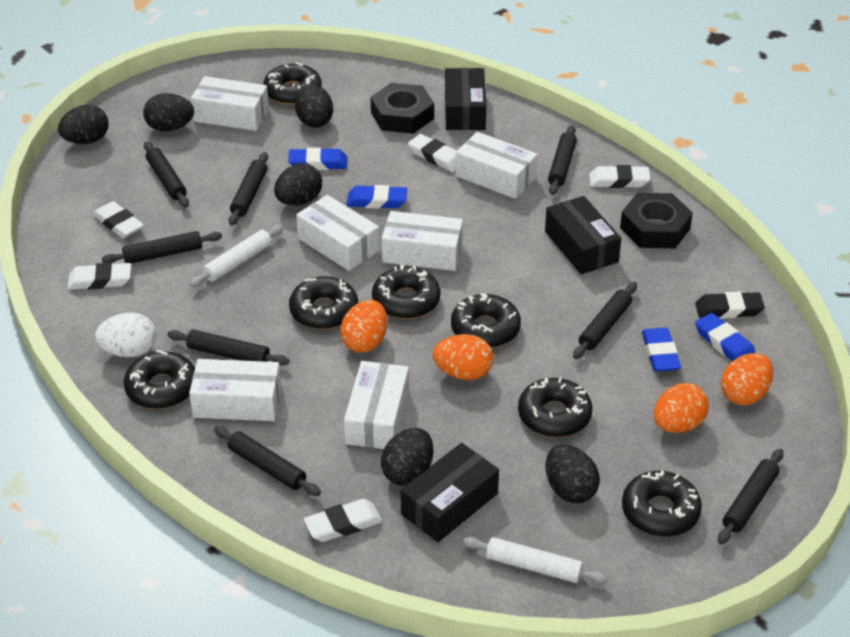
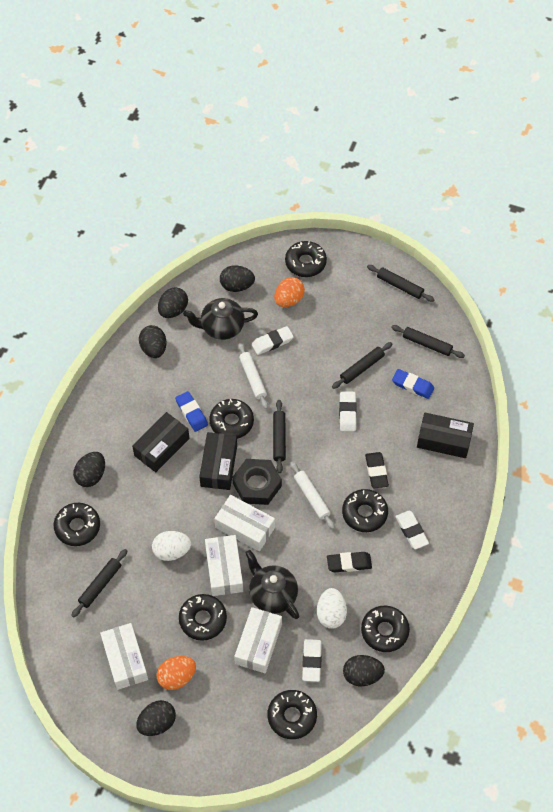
black eraser: [695,292,765,319] = 1 -> [327,552,372,572] [365,452,389,489] = 2
black nut: [370,83,434,134] [620,193,693,248] = 2 -> [232,459,282,505] = 1
black rolling pin: [101,231,222,263] [144,141,189,207] [167,330,289,365] [214,426,321,496] [229,152,268,226] [548,125,577,195] [573,282,637,359] [718,449,784,544] = 8 -> [71,549,127,618] [273,400,286,473] [332,342,392,389] [367,265,435,302] [391,325,465,358] = 5
black teapot: none = 0 -> [183,298,258,340] [245,550,299,619] = 2
blue eraser: [288,148,347,170] [346,185,407,209] [642,328,681,372] [695,313,756,361] = 4 -> [175,391,208,432] [392,369,434,399] = 2
orange egg: [340,300,387,352] [432,334,493,380] [654,383,709,433] [721,353,773,405] = 4 -> [157,656,196,690] [274,277,305,307] = 2
white box: [189,359,281,421] [191,76,269,131] [296,195,380,271] [344,361,409,449] [382,211,463,271] [456,132,538,199] = 6 -> [100,623,148,690] [205,535,243,596] [214,495,275,551] [235,607,282,673] = 4
white egg: [95,313,156,357] = 1 -> [152,531,191,561] [317,588,347,629] = 2
white eraser: [67,263,131,290] [93,201,144,238] [304,499,382,542] [408,134,457,172] [589,165,650,188] = 5 -> [252,326,294,355] [302,639,322,682] [339,392,357,431] [395,511,429,549] = 4

